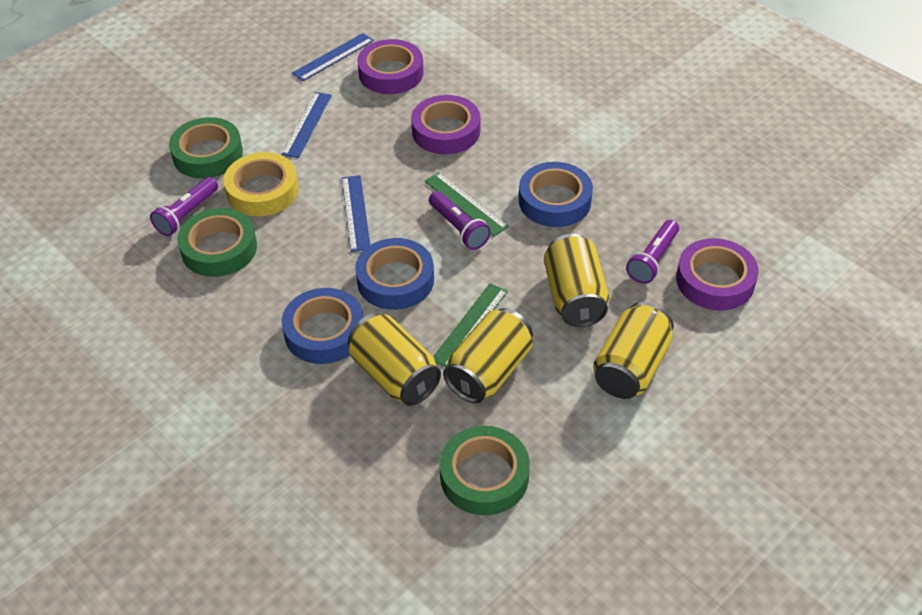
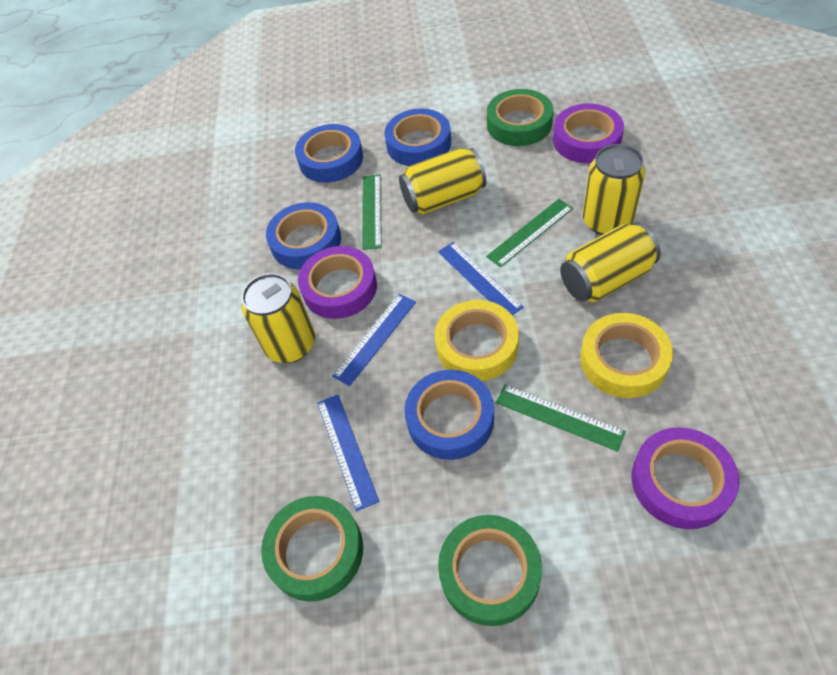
blue tape: [282,288,363,364] [355,238,434,310] [519,162,593,227] = 3 -> [266,202,341,269] [295,124,363,183] [384,109,451,166] [404,370,494,460] = 4
green ruler: [424,172,509,236] [433,283,508,367] = 2 -> [362,175,382,250] [486,199,573,267] [495,384,626,452] = 3
purple flashlight: [150,177,218,236] [429,191,491,250] [626,220,679,284] = 3 -> none = 0
yellow tape: [223,152,299,216] = 1 -> [435,300,519,381] [580,313,673,398] = 2

